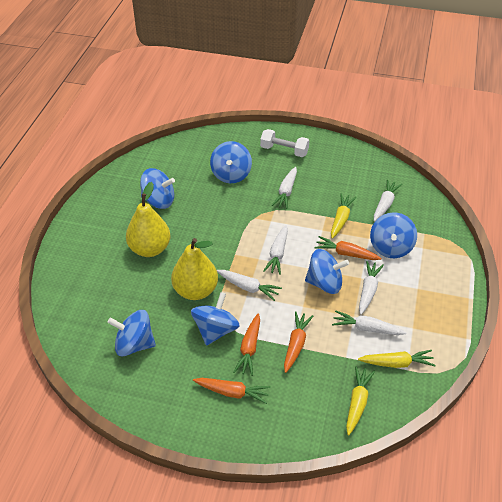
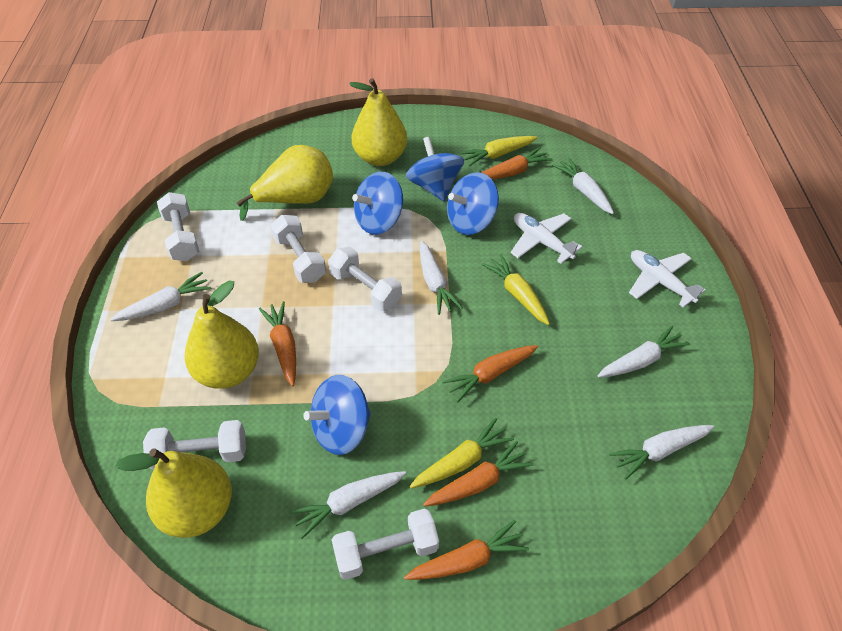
blue spinning top: [107,310,156,356] [140,168,175,209] [191,292,240,346] [210,141,252,183] [305,249,349,294] [370,212,417,258] = 6 -> [303,375,371,455] [352,172,403,235] [406,137,464,201] [447,172,499,235] = 4
orange carrot: [193,378,271,404] [233,313,260,376] [284,311,313,373] [314,236,381,260] = 4 -> [259,301,296,386] [404,520,529,580] [423,441,534,506] [442,345,538,402] [481,147,552,179] = 5
white dumbbell: [260,129,309,157] = 1 -> [143,420,246,470] [157,192,199,261] [270,215,326,283] [328,247,402,311] [331,509,439,580] = 5
white plane: none = 0 -> [511,213,583,264] [629,250,705,308] = 2
yellow pear: [126,182,170,257] [171,238,218,300] = 2 -> [115,448,232,538] [184,281,259,389] [236,145,333,221] [349,78,407,166] = 4

